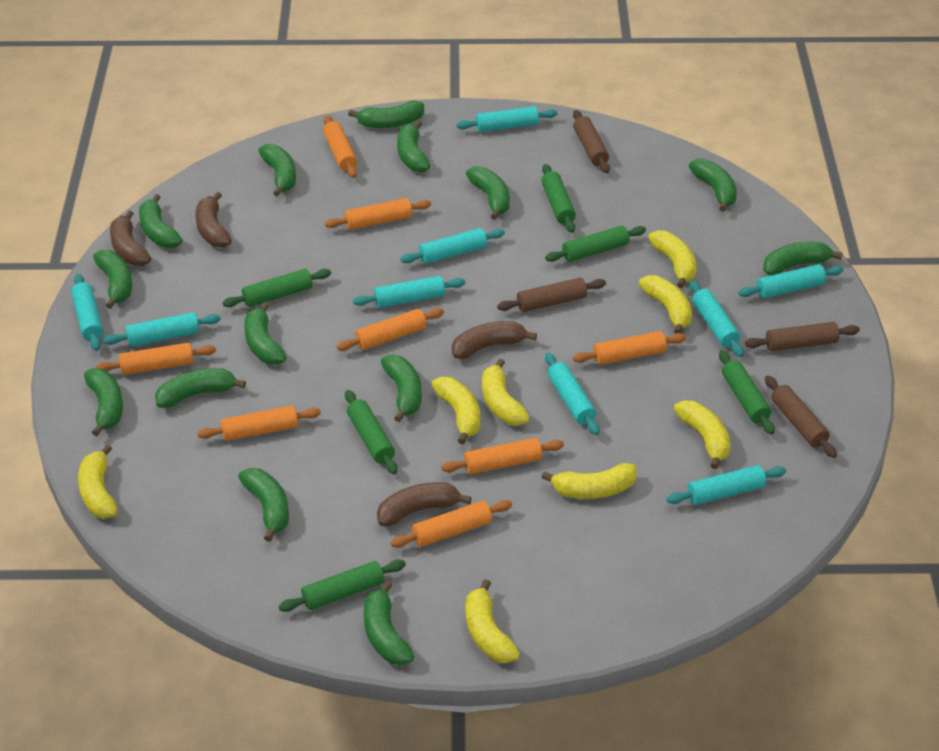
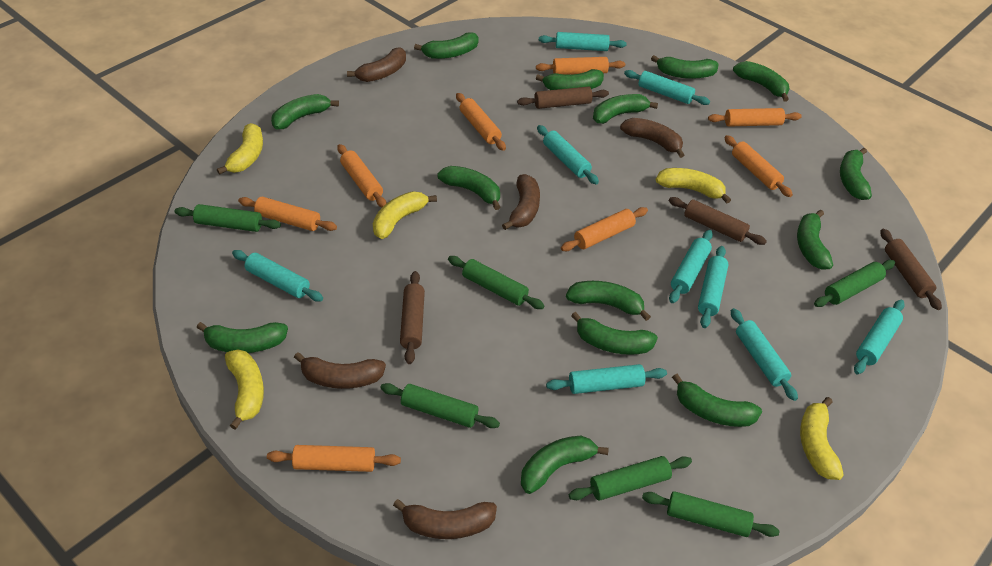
brown banana: [110,210,151,266] [196,192,232,248] [377,482,471,526] [452,321,537,359] = 4 -> [294,352,386,389] [347,47,406,82] [393,499,497,539] [502,174,540,230] [620,118,684,158] = 5
yellow banana: [78,445,118,518] [432,377,480,444] [466,579,520,663] [482,359,530,426] [541,463,637,499] [639,275,692,334] [648,230,696,288] [674,400,731,469] = 8 -> [217,123,263,175] [225,350,264,430] [373,191,437,239] [656,168,731,203] [800,397,844,480] = 5

